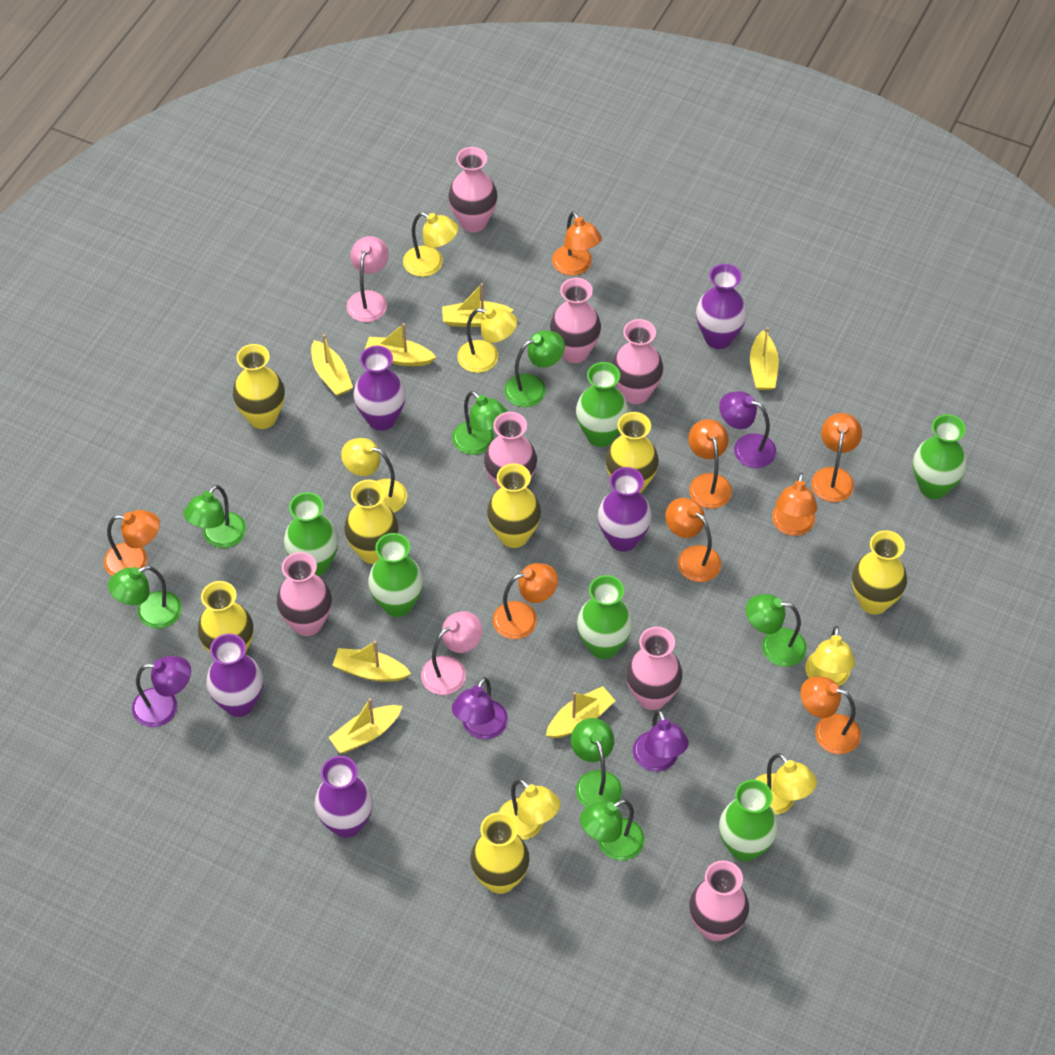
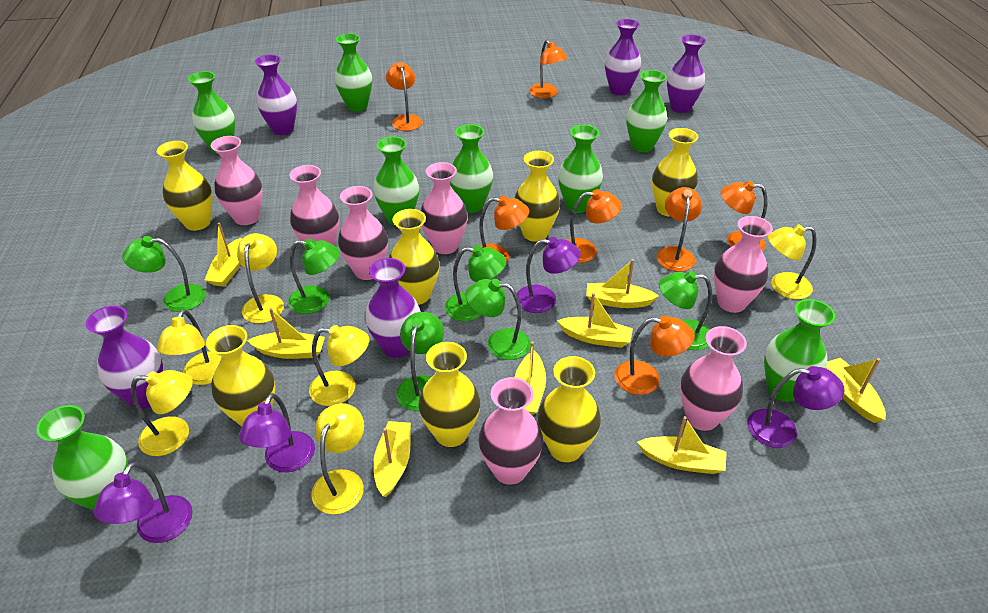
green lamp: [108,566,182,629] [184,485,246,548] [452,391,508,455] [504,330,565,407] [571,718,622,808] [580,799,645,861] [746,594,807,667] = 7 -> [122,236,206,312] [288,238,340,314] [396,312,444,411] [445,245,506,321] [465,279,531,360] [659,271,712,350] = 6
green vase: [284,492,338,576] [368,533,423,617] [576,362,628,447] [577,575,633,659] [719,780,778,861] [913,414,967,499] = 6 -> [36,405,128,510] [188,71,235,154] [335,33,372,112] [373,136,419,226] [450,124,493,213] [558,125,603,213] [626,70,667,152] [764,299,835,402] = 8
orange lamp: [104,510,160,576] [493,563,558,639] [552,211,602,276] [665,498,722,582] [688,419,732,509] [772,472,817,536] [801,677,861,754] [811,413,862,502] = 8 -> [386,62,423,131] [471,195,529,263] [529,40,568,98] [568,189,622,263] [614,316,695,395] [657,187,702,272] [721,180,767,251] = 7
pink lamp: [346,236,389,322] [421,611,482,695] = 2 -> none = 0
yellow boat: [311,334,353,396] [329,698,402,753] [332,641,411,682] [365,323,436,366] [442,283,513,327] [546,686,616,738] [750,327,779,390] = 7 -> [204,222,242,287] [247,308,325,359] [373,421,411,497] [515,341,546,415] [557,293,633,348] [586,259,659,308] [637,416,727,474] [826,358,886,423] = 8

